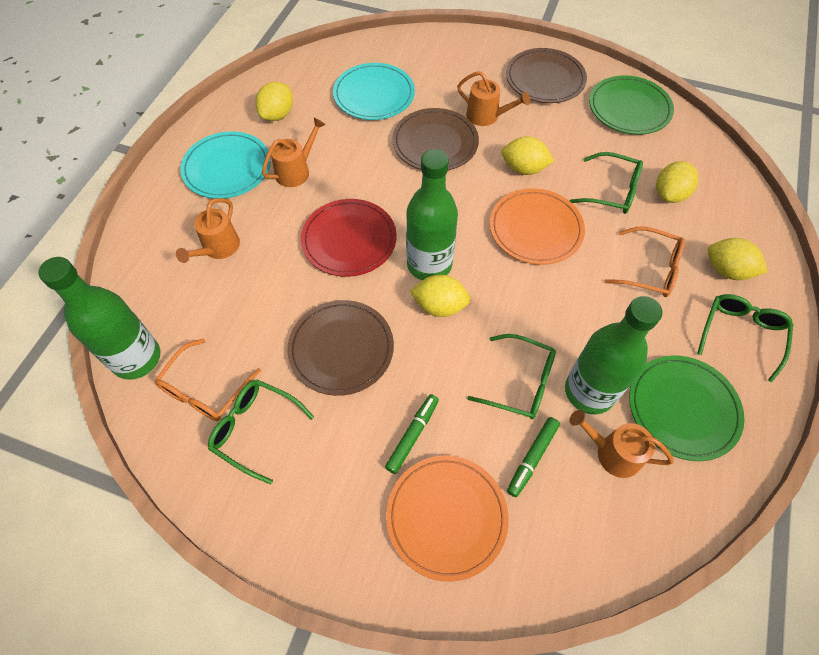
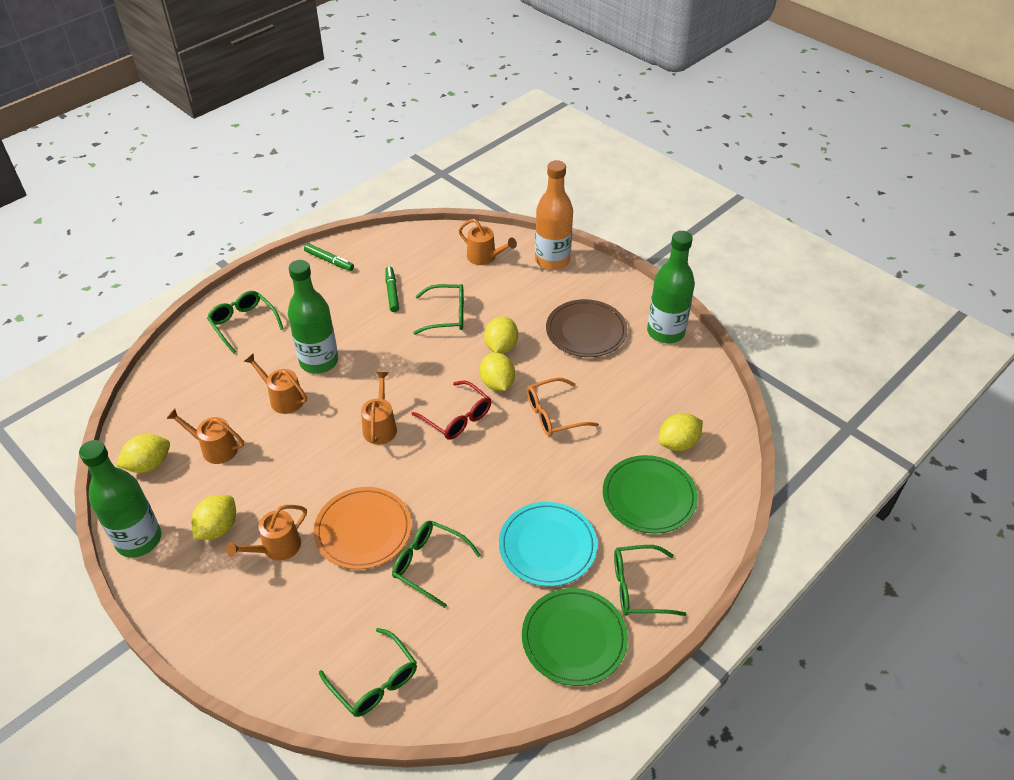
brown plate: [287,300,394,396] [392,108,479,170] [506,48,587,103] = 3 -> [546,299,628,357] = 1
green glasses: [208,380,314,485] [467,334,556,419] [570,152,643,214] [697,294,793,382] = 4 -> [207,291,284,354] [319,628,417,717] [392,521,481,608] [413,284,464,335] [614,545,686,616] = 5
orange bottle: none = 0 -> [535,160,573,270] = 1
orange glasses: [155,338,261,421] [605,226,685,297] = 2 -> [527,377,599,437] = 1
orange plate: [386,455,509,582] [490,188,585,265] = 2 -> [314,487,412,570] = 1
orange watering can: [176,198,240,263] [262,117,326,187] [457,71,530,126] [570,410,674,478] = 4 -> [166,408,244,464] [226,505,307,561] [244,353,307,414] [361,372,397,445] [458,219,517,265] = 5
red glasses: none = 0 -> [411,380,491,440] = 1
red plate: [301,199,397,277] = 1 -> none = 0
turquoise plate: [180,131,270,199] [333,63,415,120] = 2 -> [499,502,598,587] = 1

